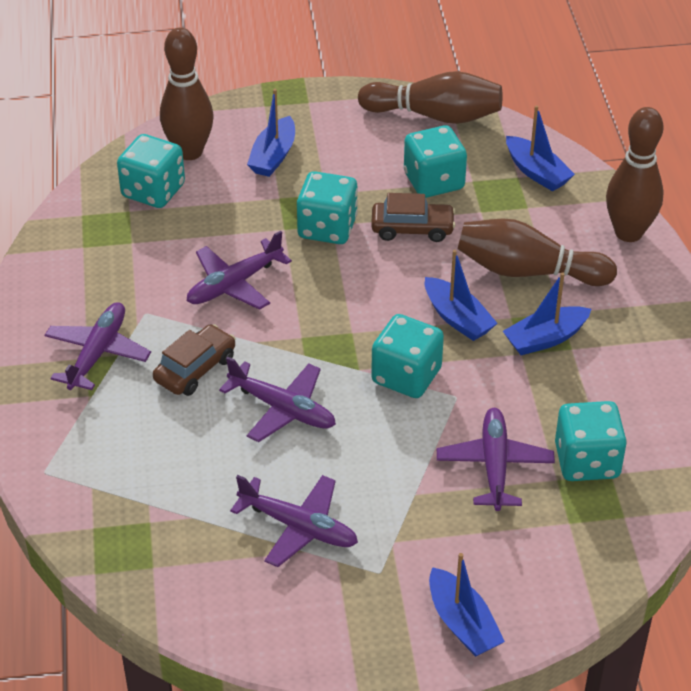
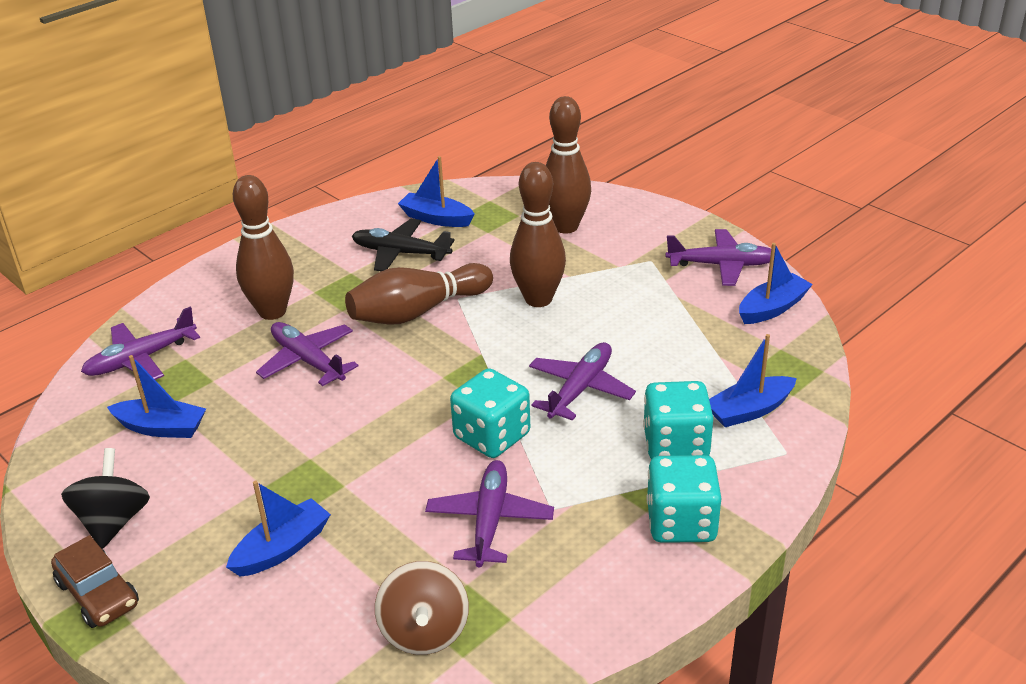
black plane: none = 0 -> [352,219,455,271] = 1
black spinning top: none = 0 -> [61,448,150,549] = 1
brown car: [153,324,235,396] [371,193,455,242] = 2 -> [51,535,139,628] = 1
brown spinning top: none = 0 -> [375,561,469,655] = 1
turquoise dice: [117,134,185,208] [297,171,358,244] [371,314,444,398] [404,125,467,198] [555,401,627,481] = 5 -> [450,368,530,458] [643,381,714,459] [647,455,721,543] = 3

